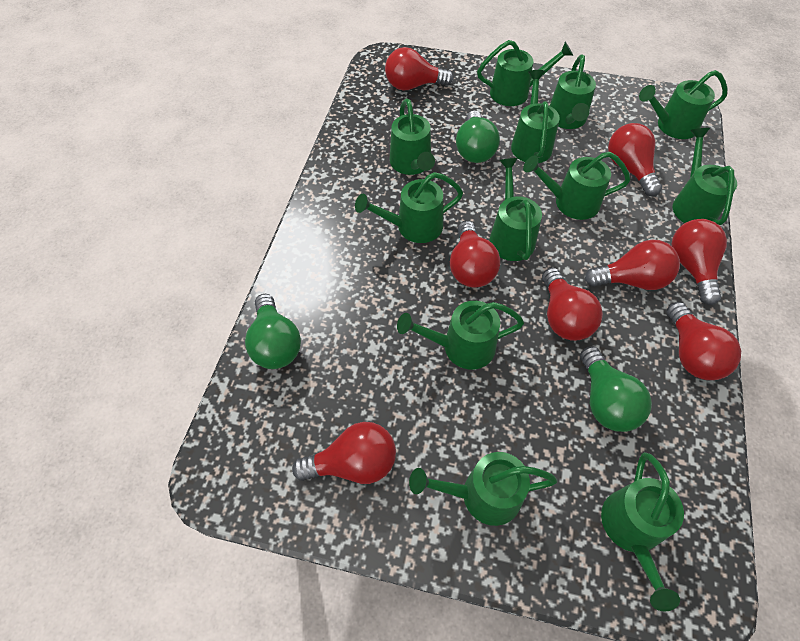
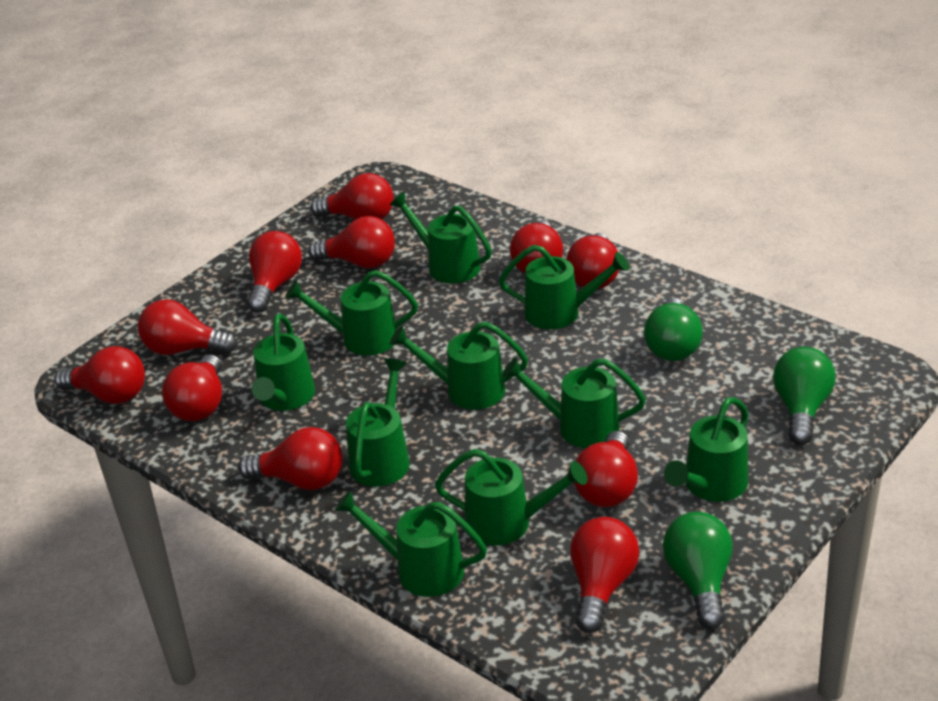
green watering can: [355,172,463,243] [389,98,435,175] [397,301,524,370] [409,452,557,526] [477,40,573,106] [489,158,542,261] [511,70,559,163] [523,152,630,220] [550,55,596,129] [601,452,684,612] [639,70,728,139] [672,128,737,225] = 12 -> [252,314,315,411] [285,270,418,356] [335,490,487,597] [346,358,410,487] [390,192,492,283] [390,322,528,410] [435,449,587,546] [499,245,629,329] [502,358,646,448] [664,397,749,502] = 10
red light bulb: [292,422,396,484] [385,47,454,91] [450,221,500,288] [542,268,603,341] [585,239,680,290] [608,123,662,196] [666,302,741,380] [671,219,727,305] = 8 -> [55,346,145,404] [138,299,237,355] [162,354,222,421] [238,427,343,490] [248,231,302,313] [308,216,395,269] [310,173,394,220] [510,221,563,274] [566,233,619,289] [570,517,639,633] [574,431,638,507] = 11

